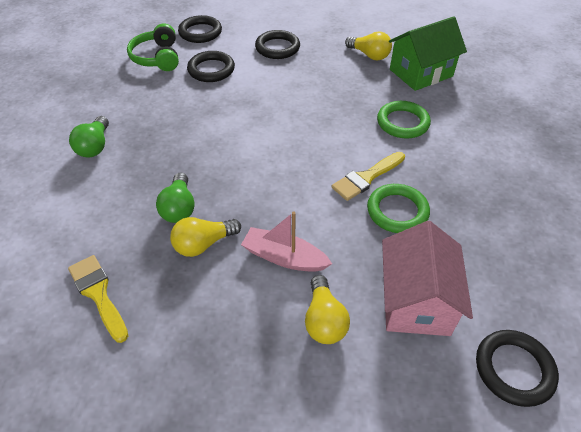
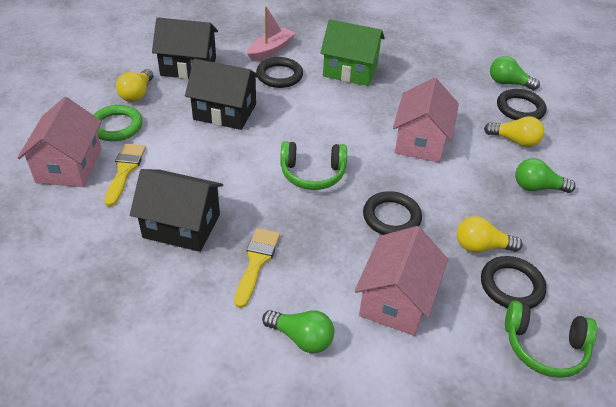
black house: none = 0 -> [130,169,223,252] [152,17,218,79] [185,59,260,130] = 3
green headphones: [127,23,179,71] = 1 -> [280,141,347,190] [505,301,597,378] = 2
green light bulb: [69,116,109,158] [156,173,195,223] = 2 -> [262,310,334,353] [490,56,540,90] [515,158,576,193] = 3
green ring: [367,184,430,233] [377,101,431,139] = 2 -> [93,105,143,141] = 1
pink house: [382,221,473,336] = 1 -> [17,97,102,187] [355,226,448,336] [393,77,459,163] = 3

